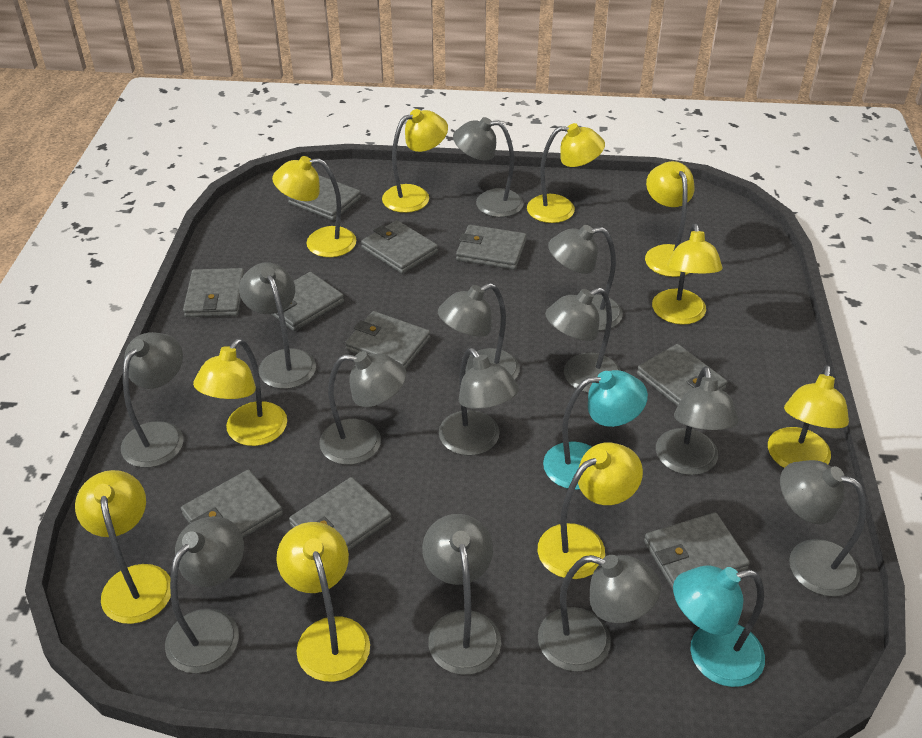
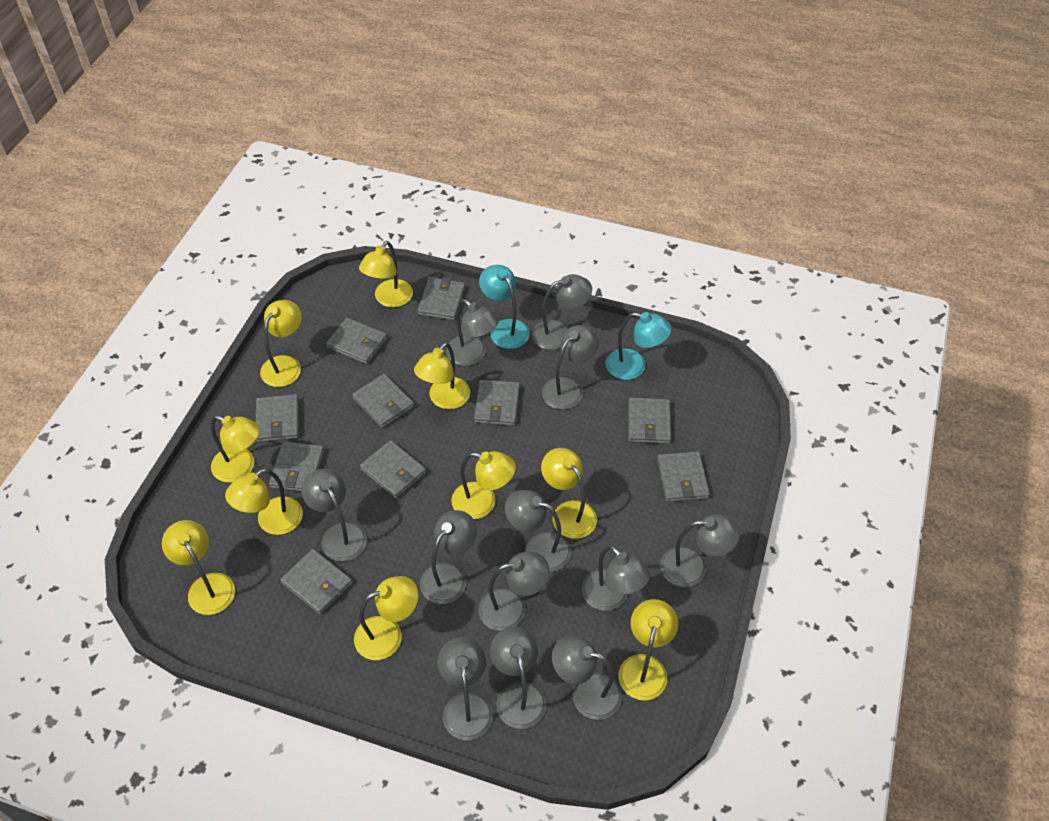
grey lamp: [121,332,184,468] [165,516,244,673] [239,262,316,389] [319,351,407,465] [422,514,501,675] [438,283,520,380] [439,348,519,456] [453,117,524,217] [538,555,661,672] [545,288,620,393] [548,225,623,331] [656,366,739,475] [780,460,866,597] = 13 -> [301,469,367,561] [420,510,477,604] [438,637,493,740] [446,299,499,366] [478,552,550,631] [490,627,546,729] [505,490,571,572] [532,274,592,350] [542,325,599,410] [552,636,622,720] [582,546,650,611] [660,514,740,587] = 12

